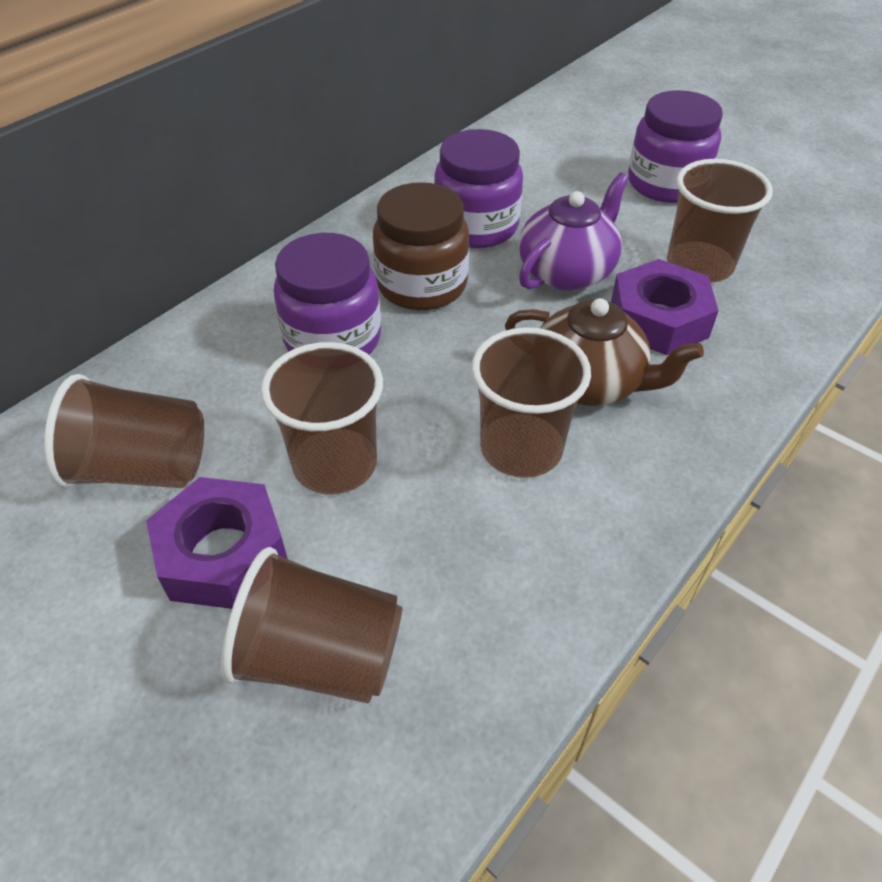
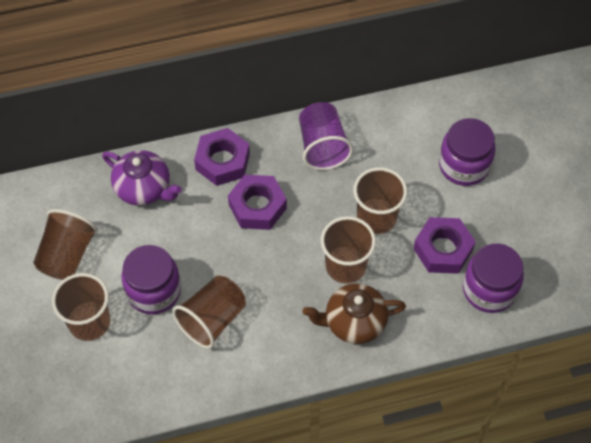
brown jar: [373,182,469,310] = 1 -> none = 0
purple cup: none = 0 -> [299,102,353,170] = 1
purple nut: [146,477,288,609] [611,259,719,355] = 2 -> [194,128,250,186] [228,174,287,230] [413,217,476,274] = 3

